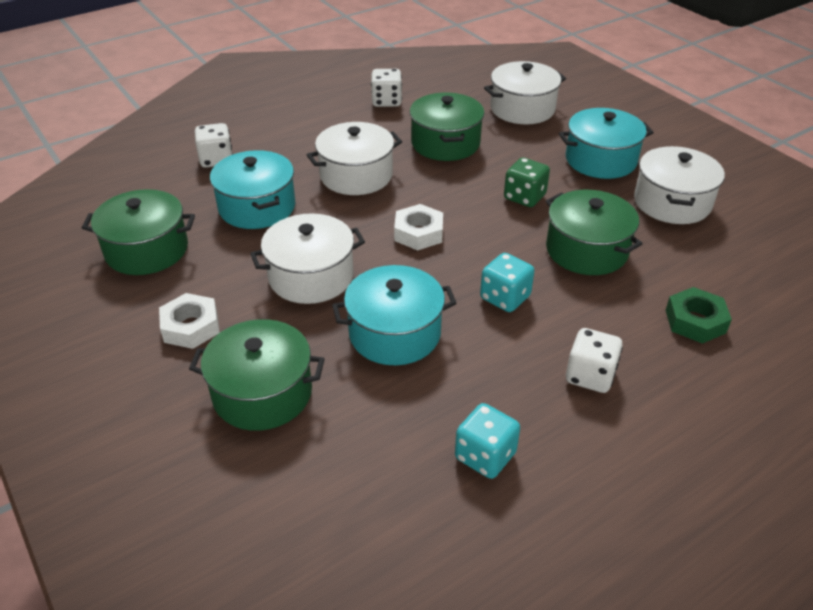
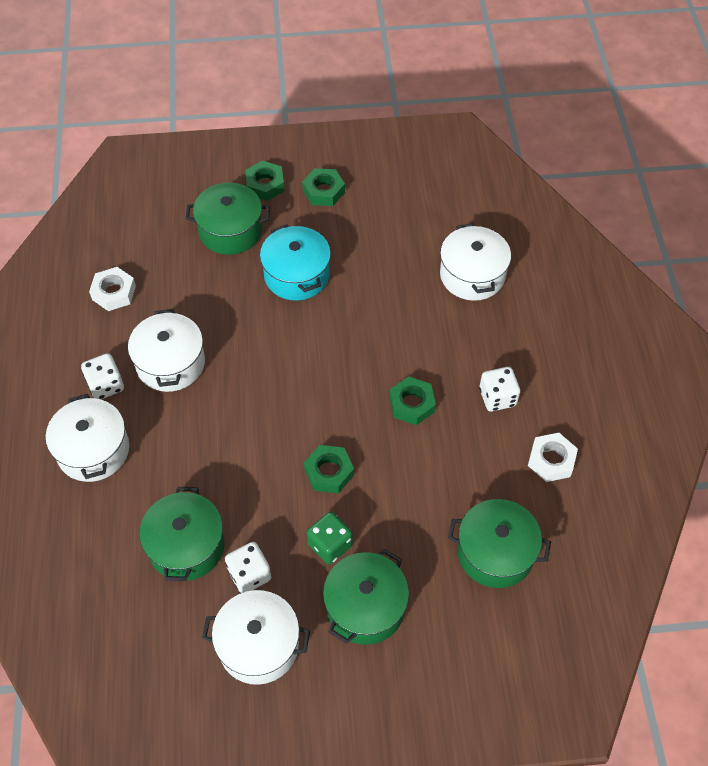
green nut: [666,287,732,344] = 1 -> [245,160,285,201] [302,168,345,206] [304,445,354,493] [389,376,436,425] = 4
turquoise dice: [455,403,520,479] [480,253,534,312] = 2 -> none = 0
turquoise pot: [210,150,296,229] [332,265,457,365] [559,108,654,179] = 3 -> [260,224,331,301] = 1

